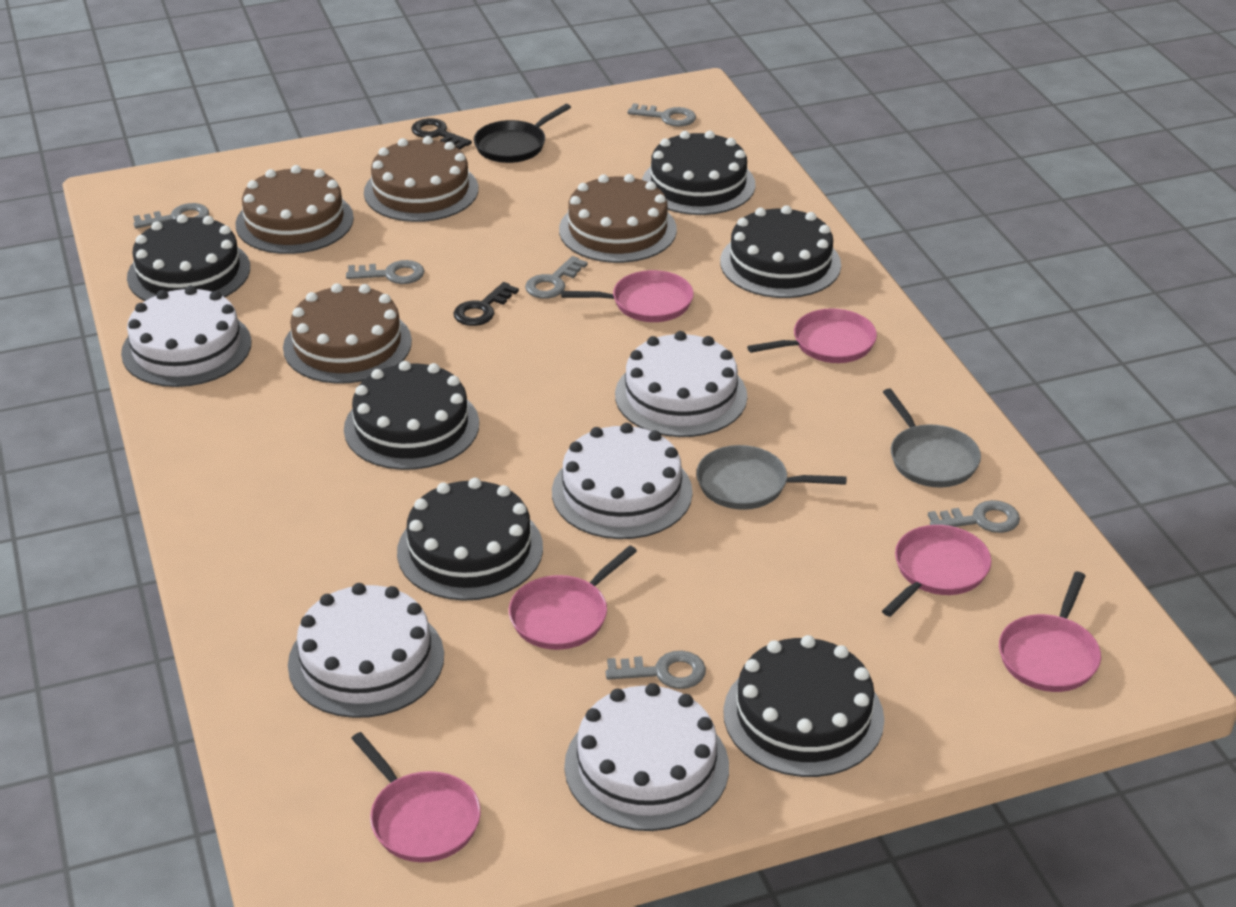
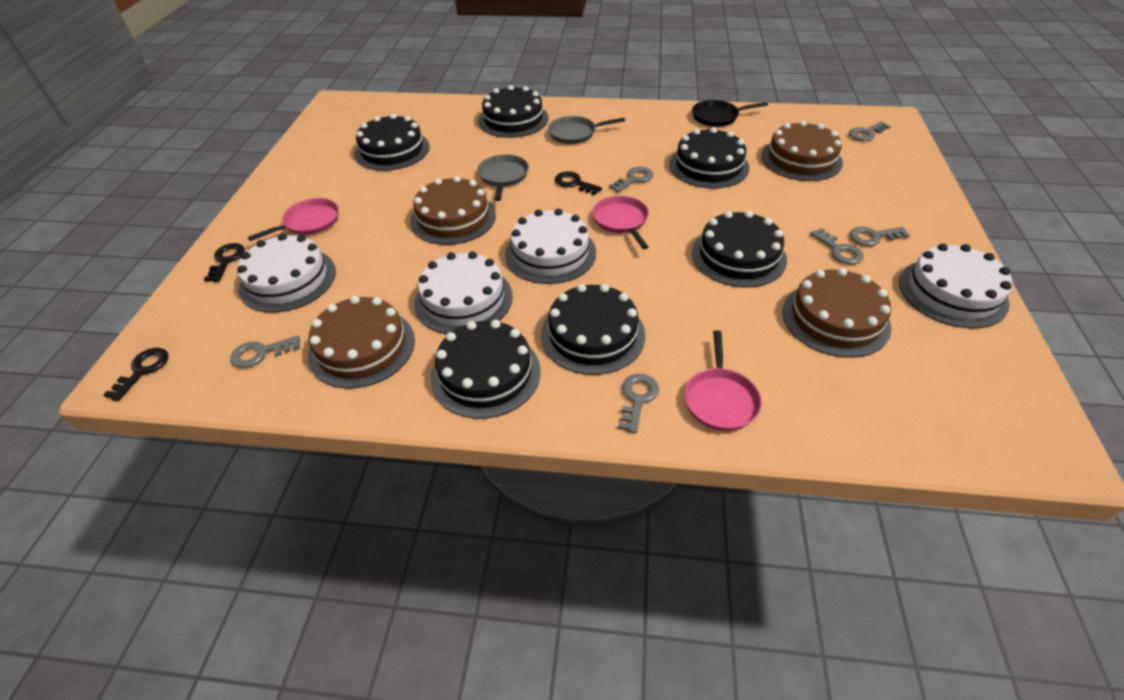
black key: [411,118,472,150] [453,282,519,326] = 2 -> [103,348,168,401] [204,243,245,282] [555,171,602,196] = 3
pink pan: [351,732,481,862] [509,545,637,650] [561,270,694,322] [747,308,877,363] [882,525,992,617] [999,572,1101,692] = 6 -> [248,198,339,241] [592,196,649,249] [684,330,762,431] = 3
white cake: [121,286,252,387] [288,583,444,718] [552,423,693,539] [564,683,729,831] [615,331,747,437] = 5 -> [237,233,336,313] [414,251,513,334] [505,209,596,284] [899,243,1013,329] = 4

